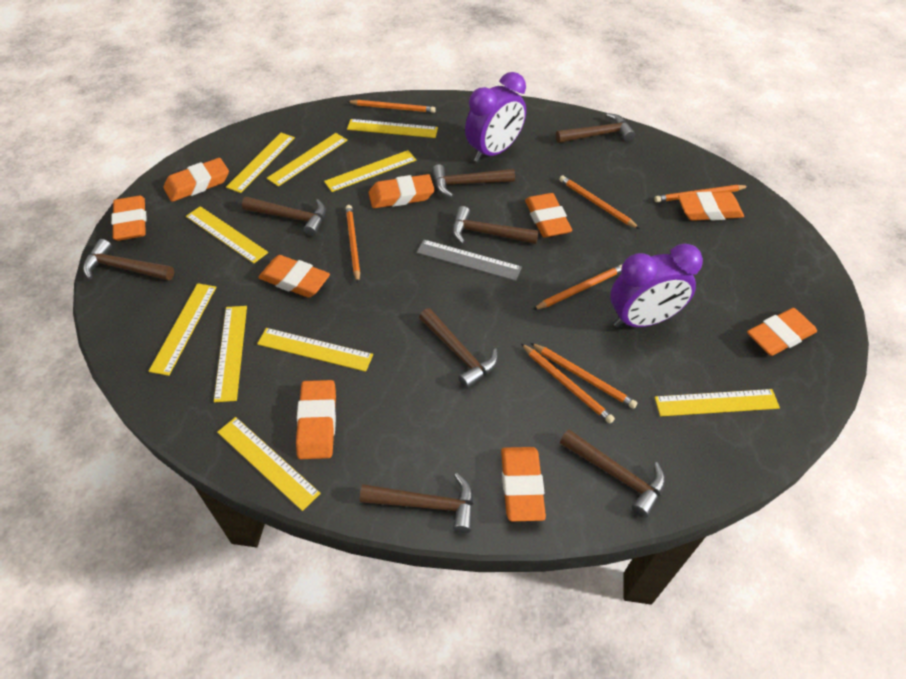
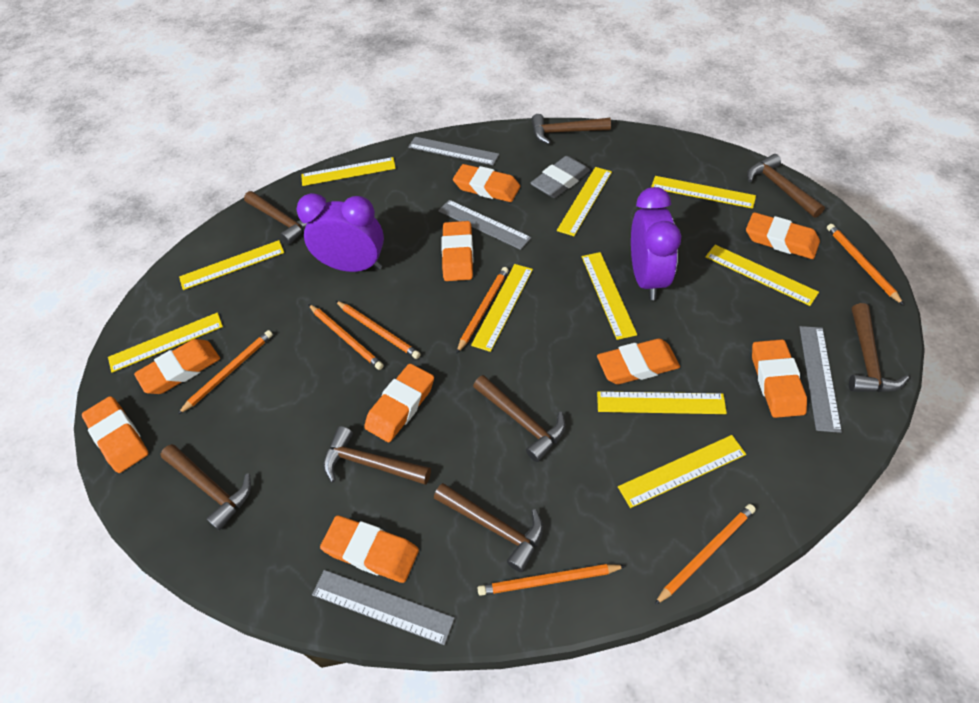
grey eraser: none = 0 -> [530,156,590,198] = 1
grey ruler: [417,240,522,281] = 1 -> [312,570,455,645] [408,137,499,165] [438,200,531,250] [799,326,842,433] = 4

